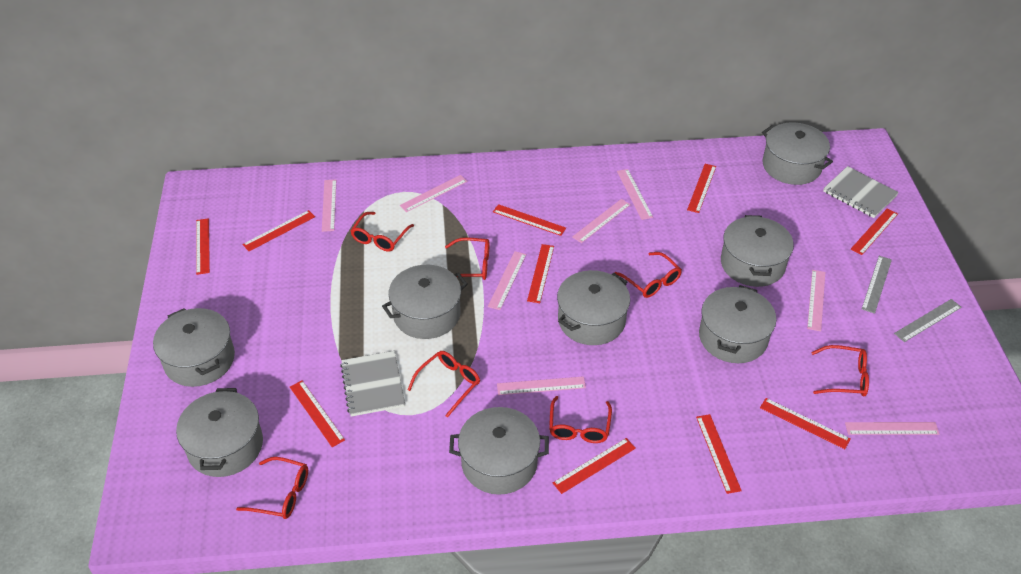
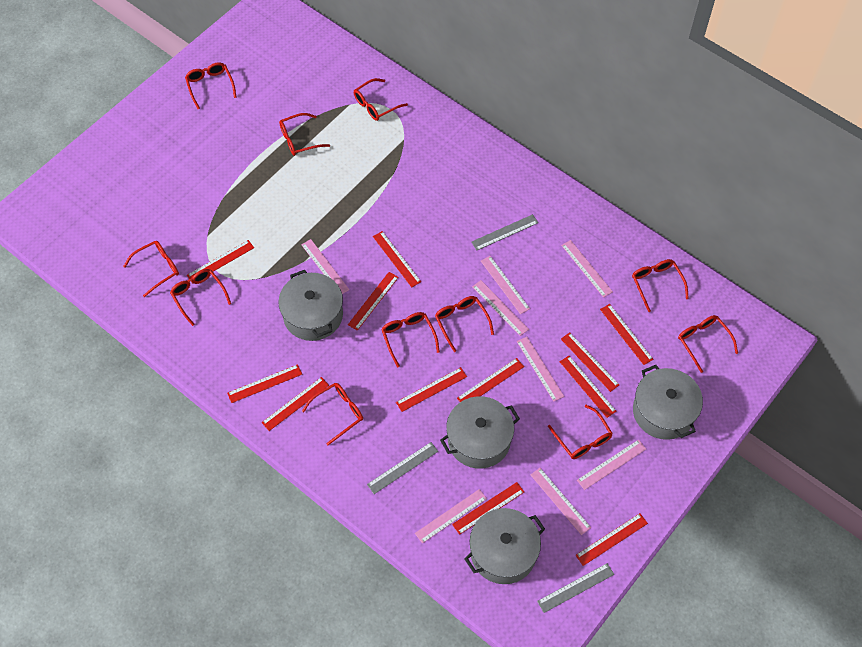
grey notebook: [340,351,405,417] [823,166,899,218] = 2 -> none = 0
grey pot: [153,308,235,387] [176,388,263,477] [382,265,468,339] [449,407,549,495] [557,270,630,345] [699,285,776,363] [721,215,794,287] [762,122,833,185] = 8 -> [278,270,343,341] [440,396,520,469] [464,508,545,584] [633,365,703,440] = 4
grey ruler: [862,256,892,314] [894,299,962,342] = 2 -> [367,442,438,494] [471,214,538,250] [537,563,614,613] = 3
red glasses: [236,457,308,519] [351,212,414,252] [408,351,480,418] [445,237,489,280] [549,396,612,443] [614,252,682,298] [811,345,869,397] = 7 -> [123,241,179,297] [170,269,231,326] [185,63,237,109] [279,113,330,156] [302,383,363,445] [354,78,408,121] [381,312,440,368] [435,296,494,352] [548,405,613,459] [632,259,689,312] [678,315,738,373] = 11
red ruler: [196,218,210,275] [242,210,315,251] [290,380,345,447] [493,204,566,236] [527,244,554,303] [553,438,636,494] [687,164,716,213] [696,414,742,494] [760,398,851,449] [851,208,898,255] = 10 -> [187,240,254,283] [227,364,302,403] [261,377,329,431] [348,272,399,331] [373,231,421,287] [396,367,467,412] [452,482,524,535] [457,358,524,402] [560,356,616,418] [561,332,619,392] [575,513,648,566] [600,304,653,365] = 12

